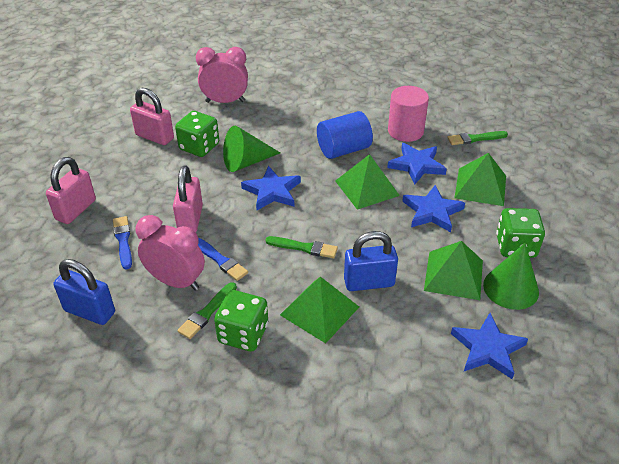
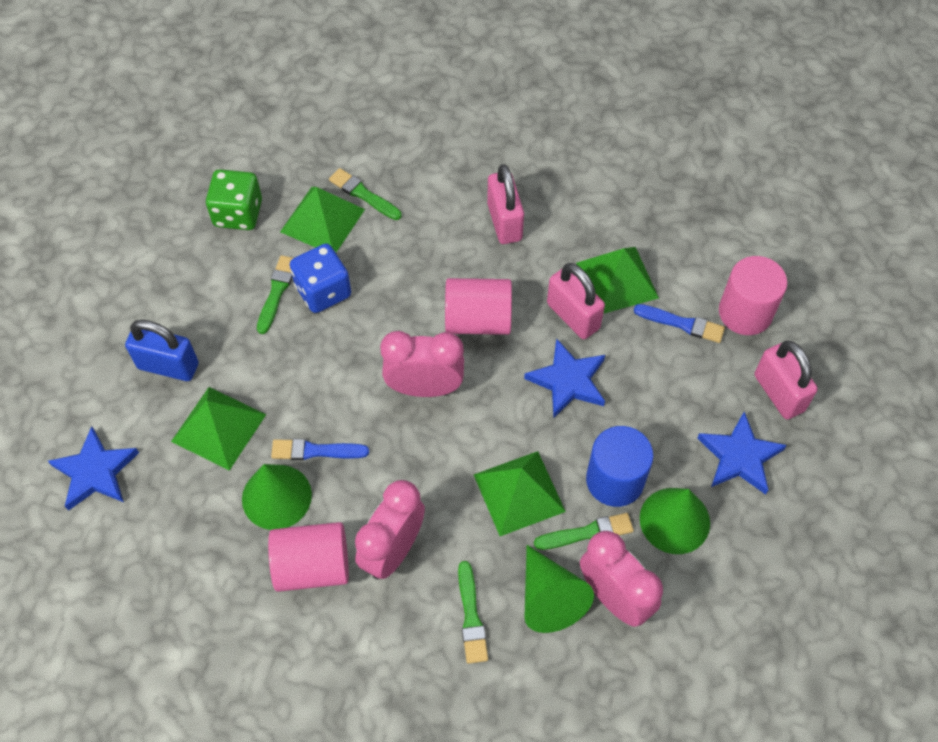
blue dice: none = 0 -> [290,244,351,313] = 1
blue padlock: [54,259,115,325] [344,231,398,291] = 2 -> [125,320,199,381] = 1
blue star: [241,166,301,210] [387,143,447,184] [402,185,465,232] [451,313,528,379] = 4 -> [48,426,139,511] [524,338,605,417] [697,412,787,495] = 3
green brush: [177,282,237,339] [265,236,338,258] [447,131,508,145] = 3 -> [257,255,293,334] [329,168,402,220] [458,561,488,664] [534,513,634,550] = 4
green cone: [223,126,280,172] [483,243,539,310] = 2 -> [242,464,312,530] [524,545,594,633] [640,488,710,554] = 3
green dice: [175,111,219,157] [214,290,268,351] [496,208,545,258] = 3 -> [206,169,262,230] = 1
pink clock: [136,215,205,291] [196,47,248,103] = 2 -> [355,480,425,579] [380,331,464,397] [580,531,663,627] = 3
pink cylinder: [388,86,429,142] = 1 -> [268,522,349,592] [445,278,512,335] [719,256,788,335] = 3

